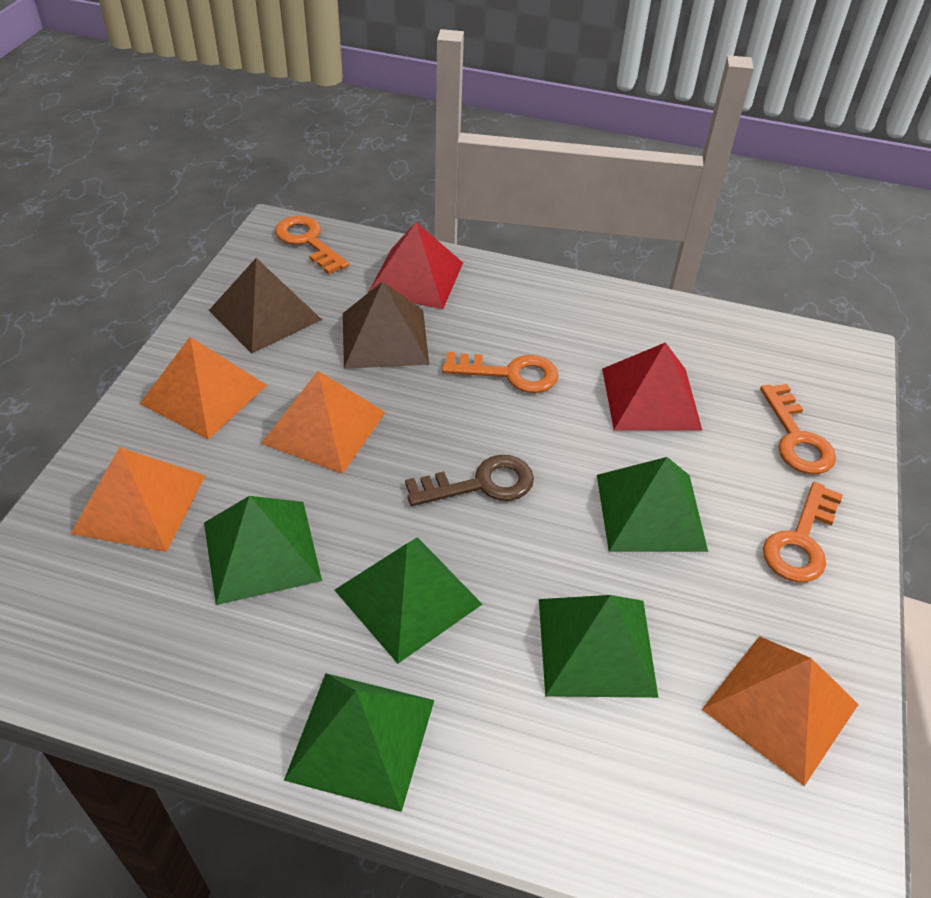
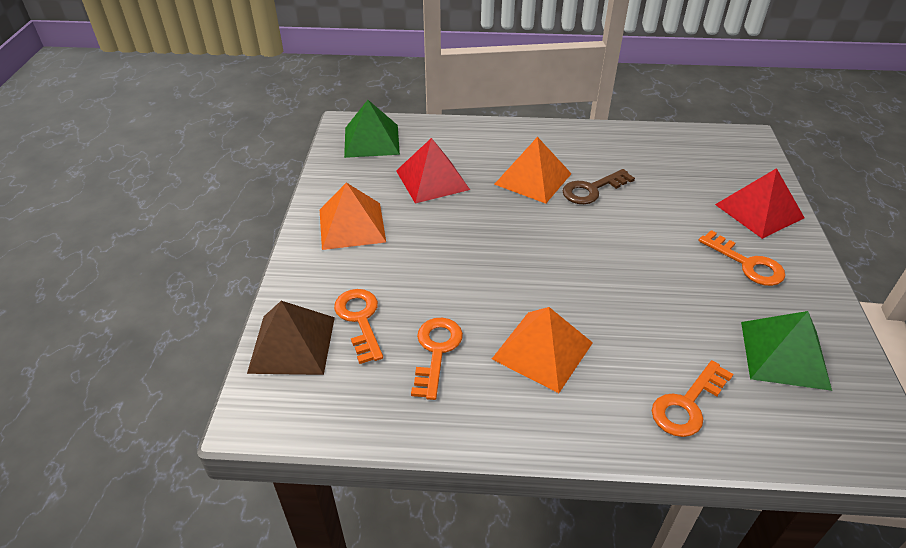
brown pyramid: [209,258,322,353] [343,281,429,369] = 2 -> [247,301,335,375] = 1
green pyramid: [204,496,322,605] [284,673,434,812] [335,537,482,664] [539,595,658,698] [597,457,708,552] = 5 -> [344,100,400,158] [741,311,832,391] = 2
orange pyramid: [71,447,206,552] [140,337,267,440] [261,371,386,474] [702,636,859,786] = 4 -> [320,183,386,250] [492,307,593,393] [494,137,572,204] = 3

